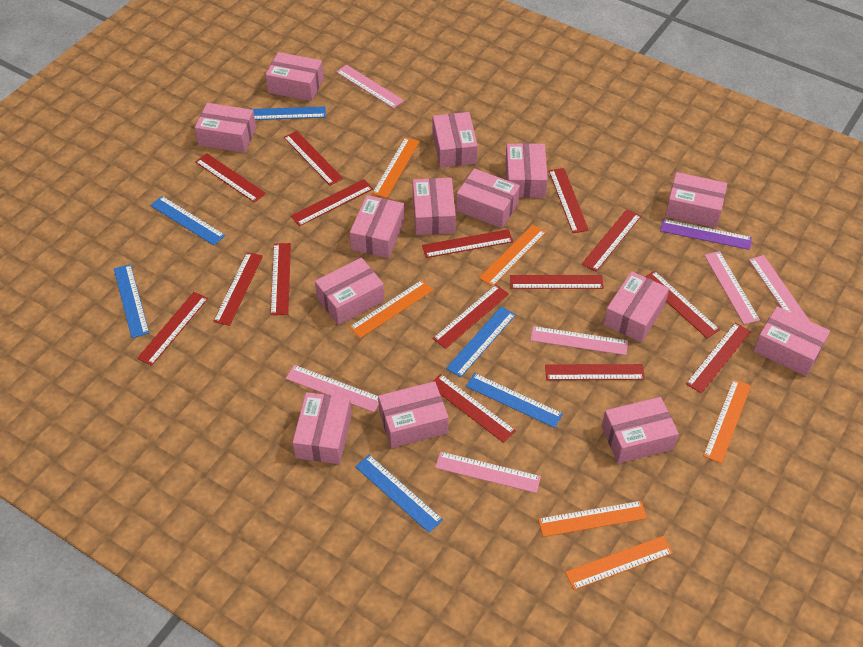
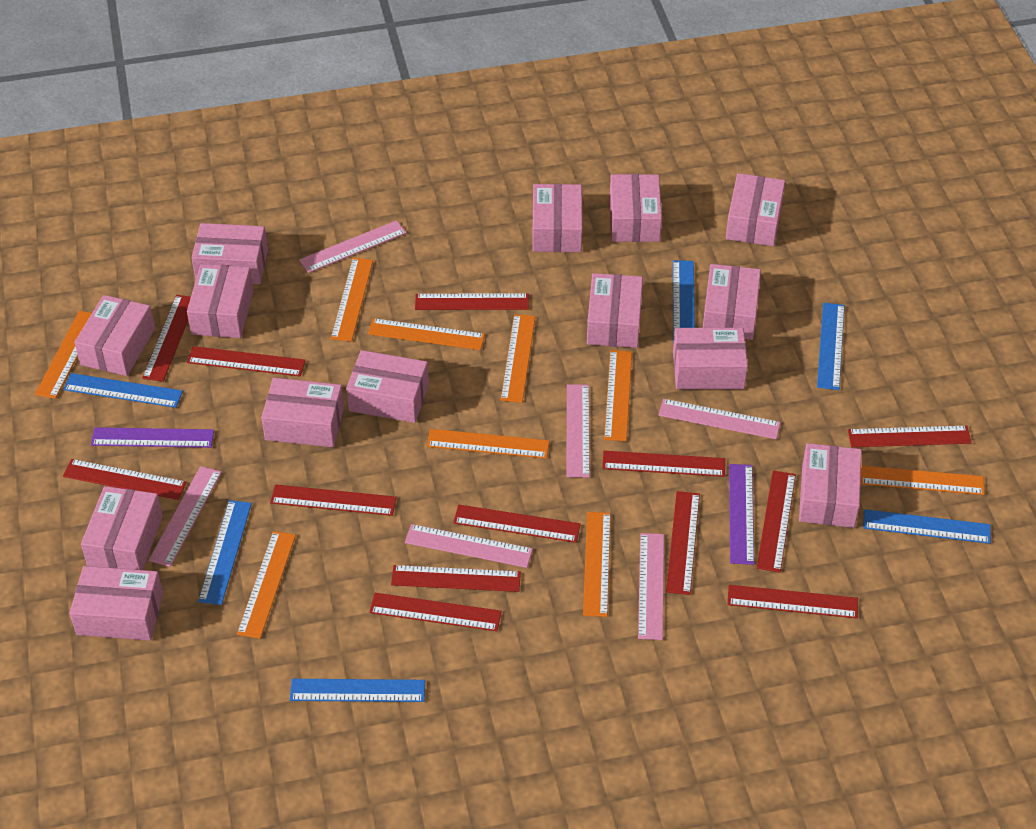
orange ruler: [349,280,433,338] [372,137,420,198] [479,224,546,286] [538,501,647,537] [565,536,673,590] [703,379,751,463] = 6 -> [35,311,92,399] [237,531,296,639] [331,258,373,342] [368,318,485,350] [427,429,549,459] [500,314,535,403] [583,512,611,617] [604,350,632,441] [861,466,985,495] = 9
purple ruler: [660,219,752,250] = 1 -> [91,427,214,448] [729,464,754,565] = 2
red ruler: [137,292,208,366] [195,153,266,203] [213,252,263,326] [270,243,291,315] [284,131,343,186] [291,179,373,226] [422,229,513,258] [432,374,516,443] [433,285,509,349] [510,275,604,289] [545,364,645,380] [549,168,589,233] [582,209,641,272] [645,271,720,338] [686,322,751,394] = 15 -> [63,459,187,500] [142,295,191,382] [187,346,306,377] [270,485,397,516] [369,593,502,631] [391,565,521,592] [415,293,529,310] [453,505,581,543] [602,451,725,477] [666,491,700,595] [727,585,858,618] [757,471,796,573] [848,425,972,447] = 13

